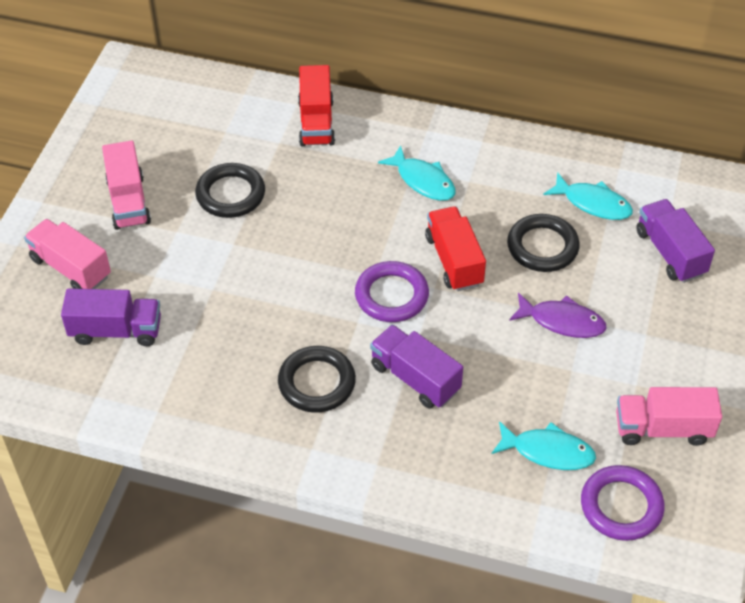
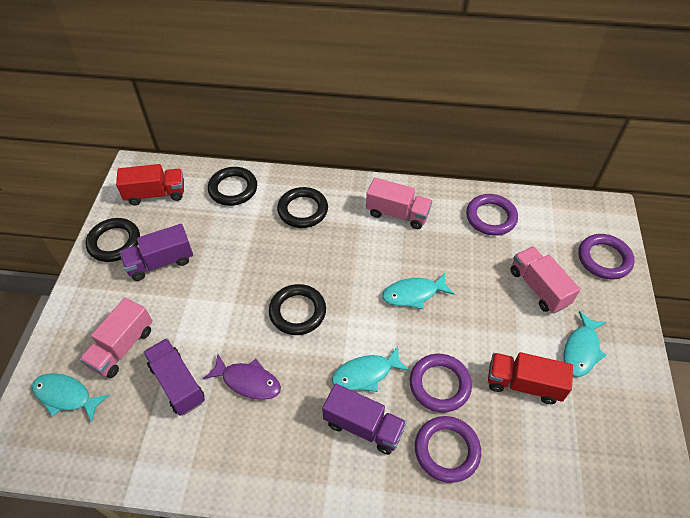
black ring: [195,163,265,218] [278,346,356,412] [507,214,580,272] = 3 -> [85,218,140,262] [208,167,257,206] [269,284,326,335] [277,187,328,228] = 4
purple ring: [355,261,429,322] [581,465,665,541] = 2 -> [410,354,472,413] [415,416,481,483] [466,194,518,236] [578,234,635,280] = 4
turquoise fish: [378,145,456,201] [492,421,596,470] [543,172,633,220] = 3 -> [32,373,109,422] [332,346,410,392] [382,273,454,309] [564,311,607,377] = 4

